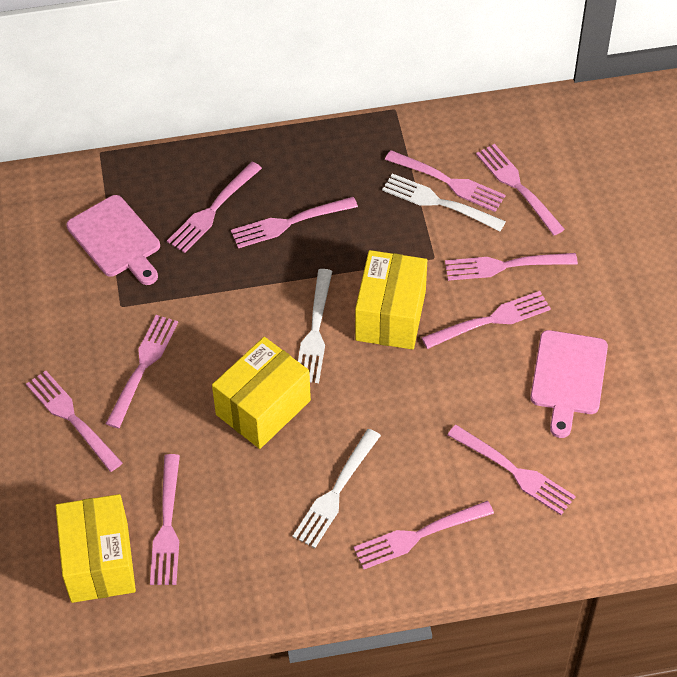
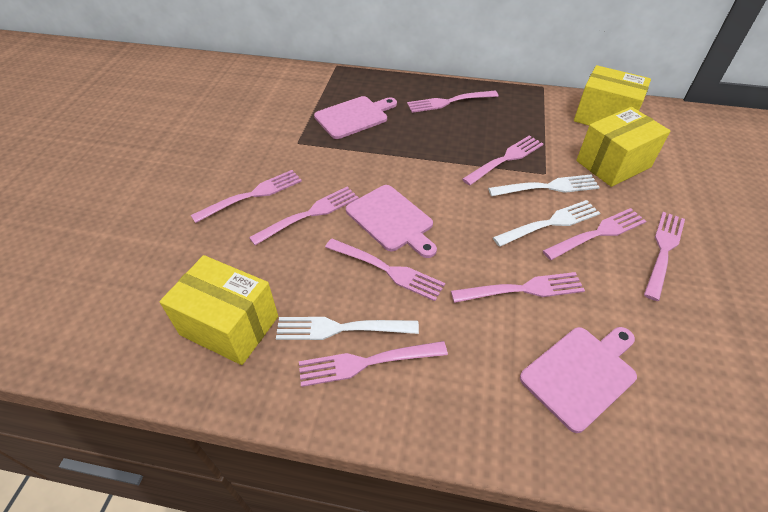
pink cutting board: [67,195,160,285] [530,330,608,438] = 2 -> [314,96,397,139] [346,185,437,258] [520,327,637,433] = 3
pink fork: [26,371,122,472] [106,315,178,429] [150,454,180,585] [167,162,262,253] [231,197,358,248] [353,501,494,570] [385,150,506,212] [421,291,551,349] [445,253,578,281] [448,425,576,515] [476,144,565,236] = 11 -> [191,170,302,223] [249,187,359,245] [299,341,448,387] [325,238,445,301] [407,91,498,113] [451,272,585,303] [462,135,543,185] [543,208,646,260] [644,212,685,301] = 9

